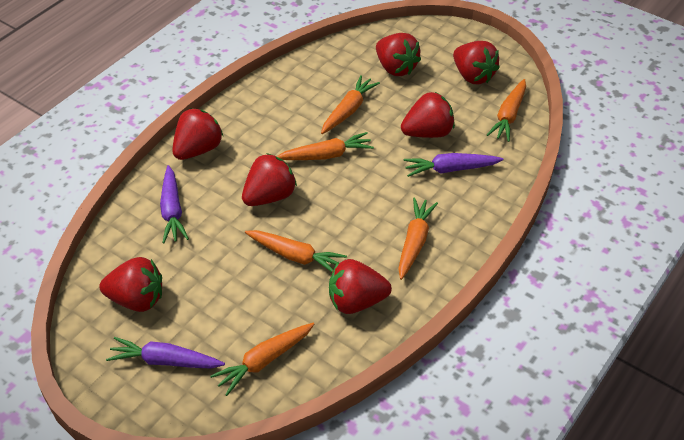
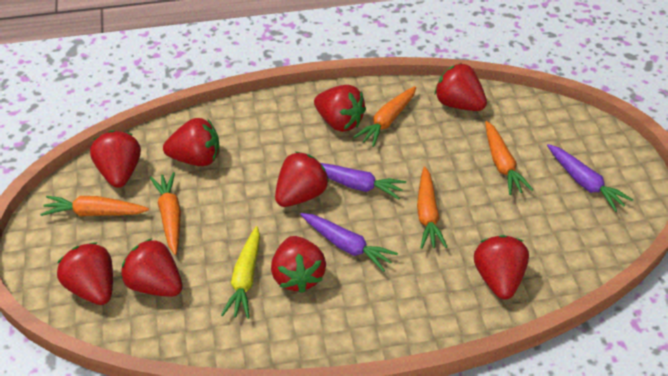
orange carrot: [210,323,314,396] [245,230,347,272] [277,132,374,160] [321,75,380,134] [398,197,438,280] [487,79,526,142] = 6 -> [40,196,149,216] [150,172,181,255] [354,86,416,147] [417,166,447,249] [485,121,533,195] = 5
red strawberry: [99,257,162,312] [172,108,223,160] [242,153,297,206] [329,259,392,314] [376,33,421,76] [401,92,455,138] [453,41,500,84] = 7 -> [57,242,113,305] [90,130,141,188] [121,239,183,297] [163,118,220,166] [271,236,326,293] [275,152,329,207] [314,85,366,132] [435,63,487,111] [474,235,529,300] = 9
yellow carrot: none = 0 -> [221,226,260,319] = 1

